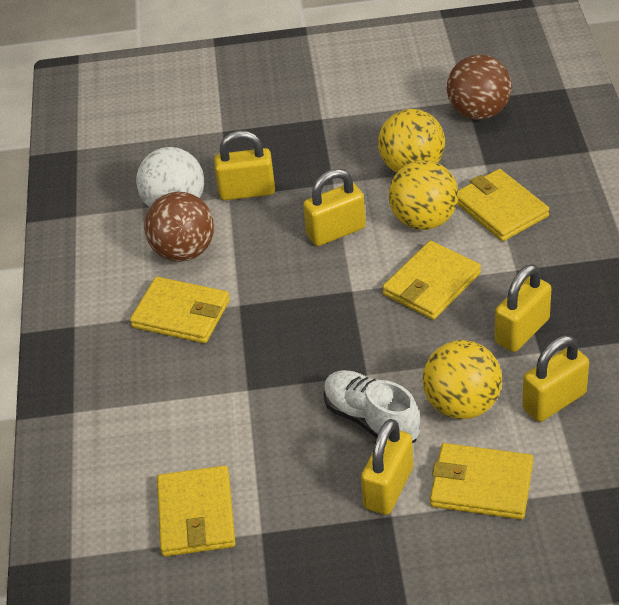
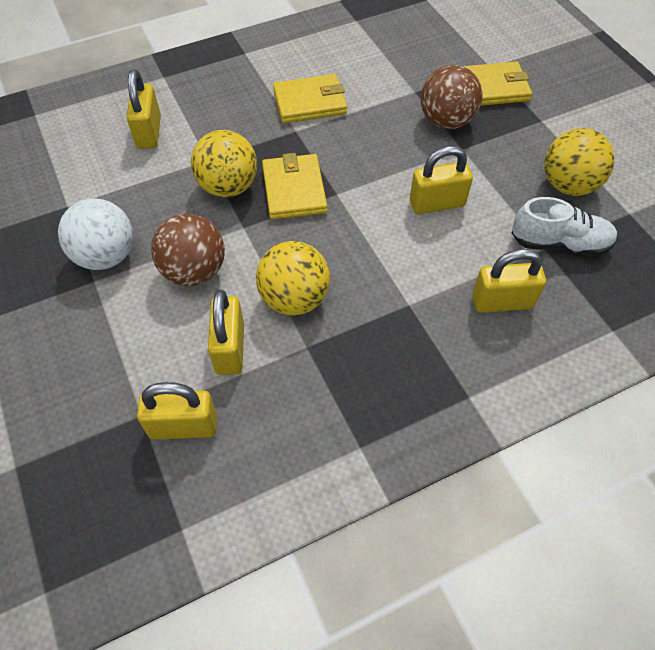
yellow wallet: [130,277,230,343] [157,466,236,557] [382,241,481,320] [430,443,533,519] [457,169,549,241] = 5 -> [262,153,327,220] [273,74,347,123] [463,61,532,106] = 3

